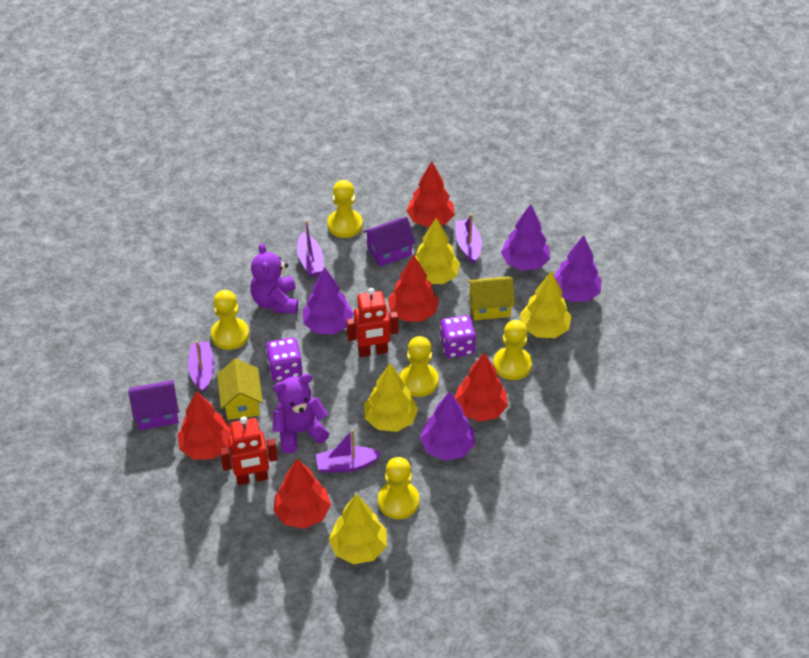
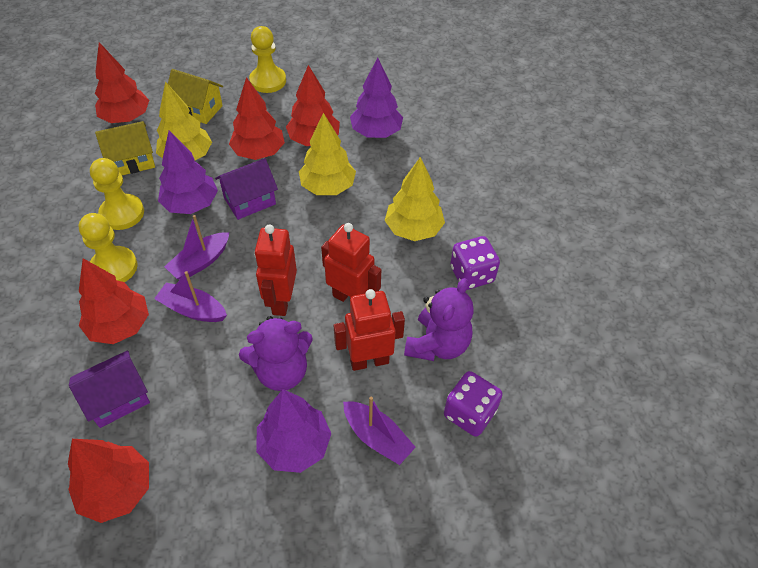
purple boat: [188,341,215,393] [297,220,324,277] [316,429,381,473] [455,214,482,264] = 4 -> [154,271,227,322] [164,215,229,280] [343,396,416,465] = 3
purple tree: [303,267,354,335] [420,391,475,461] [501,204,550,271] [554,235,602,302] = 4 -> [158,131,218,214] [256,389,331,473] [350,58,403,138] = 3
red robot: [220,417,278,485] [346,288,399,357] = 2 -> [254,224,297,316] [321,223,381,302] [334,289,405,371] = 3
yellow pawn: [211,290,249,350] [327,180,363,238] [378,457,419,519] [400,336,439,397] [493,320,532,380] = 5 -> [79,213,138,282] [90,158,144,230] [249,26,286,93] = 3
yellow tree: [329,494,387,564] [364,363,418,432] [415,218,460,284] [520,271,572,338] = 4 -> [156,81,212,161] [299,113,356,195] [385,157,445,241] = 3

